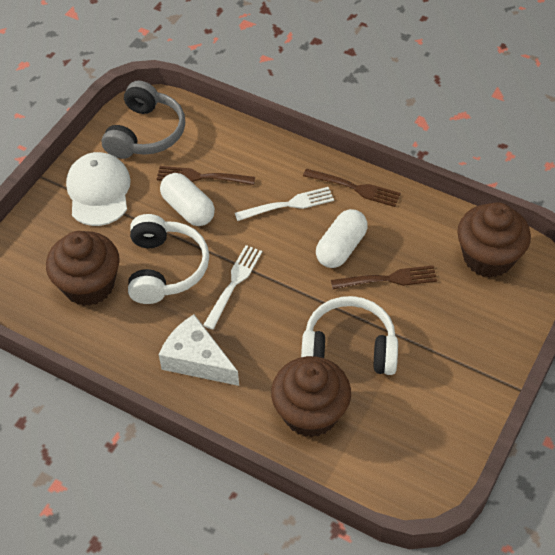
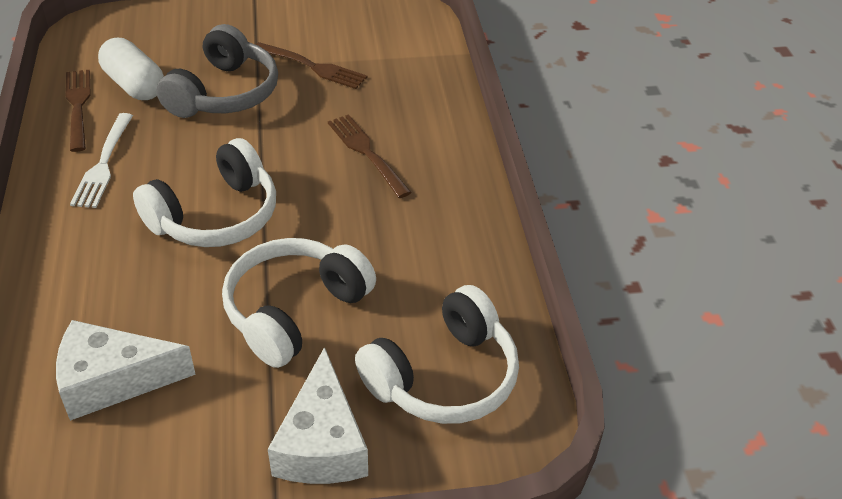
brown cupcake: [46,231,120,306] [271,356,351,437] [457,202,531,278] = 3 -> none = 0
white cap: [66,152,131,226] = 1 -> none = 0
white capsule: [160,173,215,226] [316,209,368,268] = 2 -> [98,38,164,100] = 1
white cheese: [159,315,239,386] = 1 -> [56,320,196,421] [268,347,368,484] = 2
white fork: [203,245,262,329] [235,187,334,221] = 2 -> [70,113,133,208] = 1
white headphones: [128,214,209,304] [301,296,398,375] = 2 -> [133,138,276,247] [222,238,376,368] [355,285,519,424] = 3

